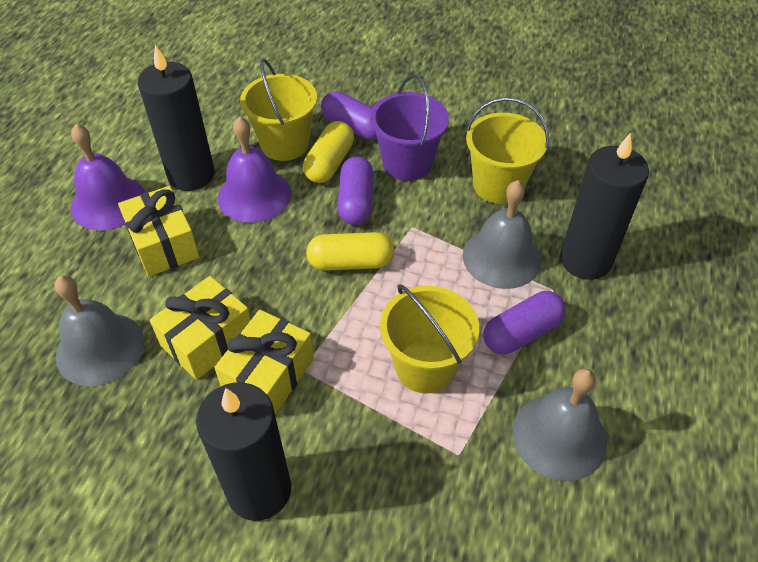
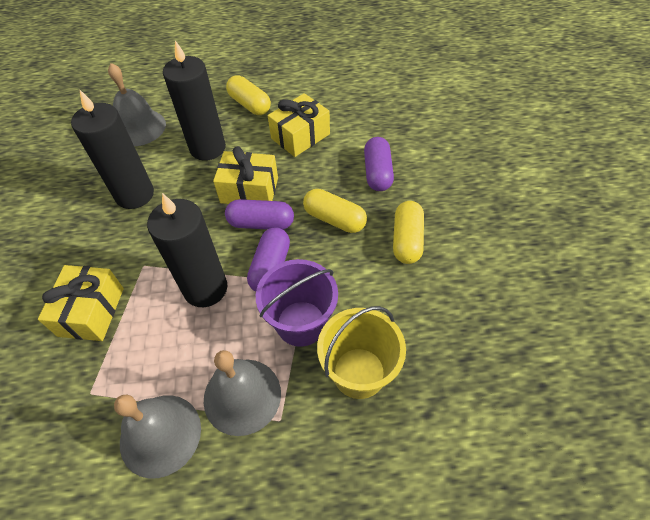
purple bell: [71,124,145,231] [218,116,291,223] = 2 -> none = 0
yellow bucket: [240,59,317,161] [380,284,479,394] [466,97,549,204] = 3 -> [317,306,406,399] = 1
yellow capsule: [303,121,354,183] [306,232,394,271] = 2 -> [226,75,271,115] [303,189,367,233] [393,201,424,264] = 3

